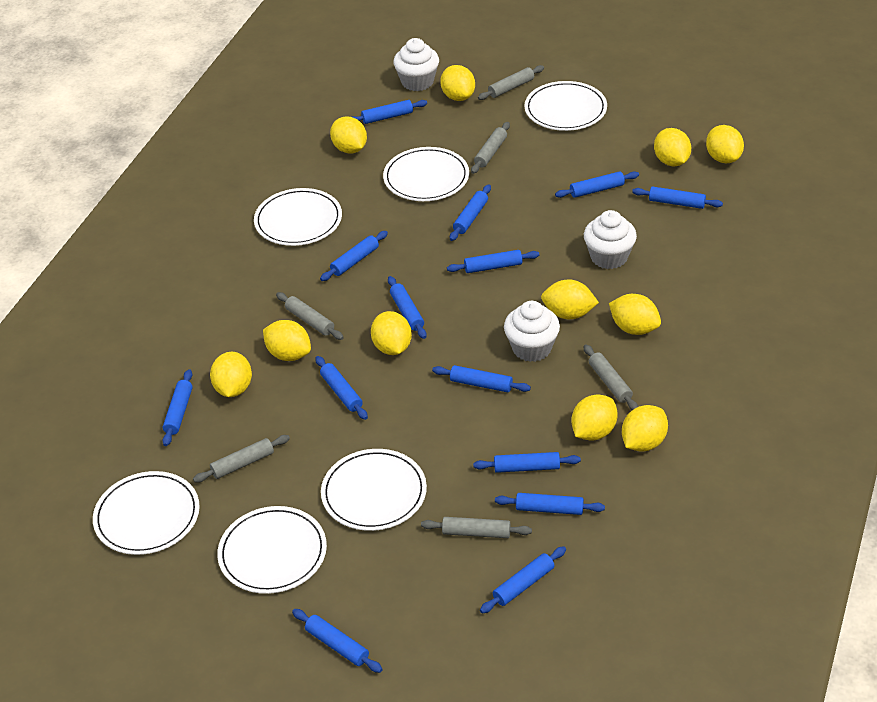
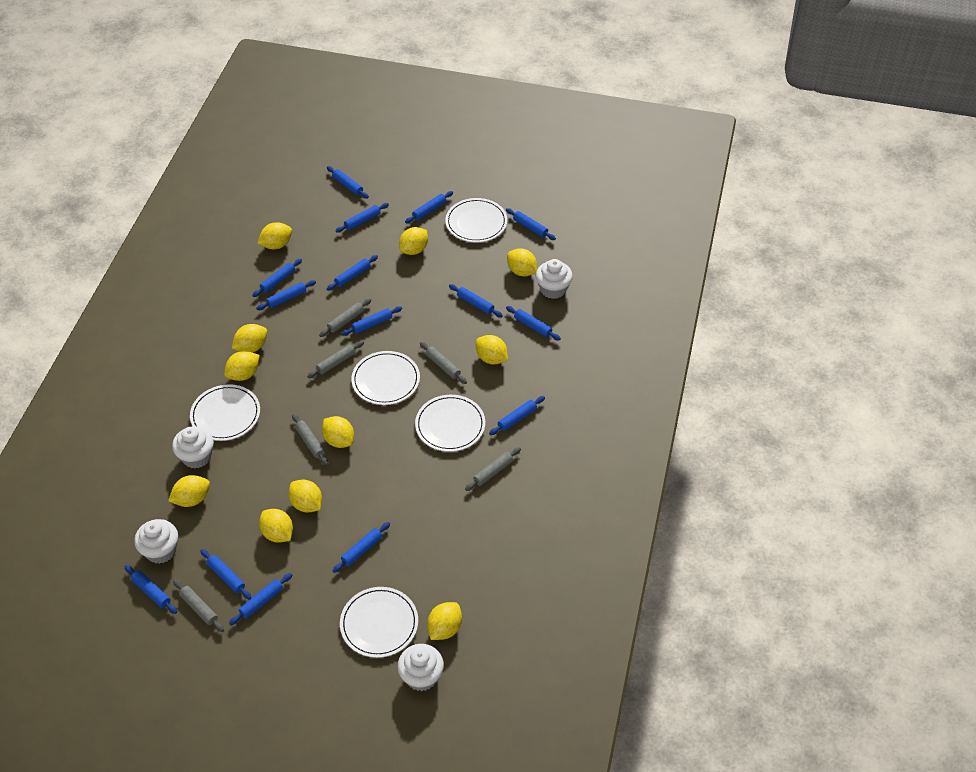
blue rolling pin: [162,369,193,446] [292,609,383,673] [315,356,368,420] [320,231,388,281] [353,100,427,124] [388,276,427,339] [432,365,531,392] [447,250,539,273] [450,184,491,241] [473,452,581,473] [480,546,566,614] [495,493,605,515] [555,171,639,198] [632,187,723,209] = 14 -> [124,565,177,614] [200,549,251,600] [229,573,292,625] [252,259,302,297] [256,280,316,310] [327,166,369,199] [327,255,378,291] [332,522,390,573] [335,203,389,233] [342,306,402,336] [405,191,453,223] [449,284,503,317] [489,396,545,435] [506,208,556,240] [506,306,561,341] = 15
white cupcake: [393,38,439,91] [504,301,560,362] [584,210,637,269] = 3 -> [134,519,178,564] [172,426,214,469] [397,644,444,691] [536,259,573,299] = 4
white plate: [93,471,200,555] [217,506,327,594] [254,188,342,246] [321,449,427,531] [383,147,469,201] [524,81,607,131] = 6 -> [190,384,260,441] [340,587,418,658] [352,351,420,405] [415,395,485,452] [445,198,507,242] = 5

